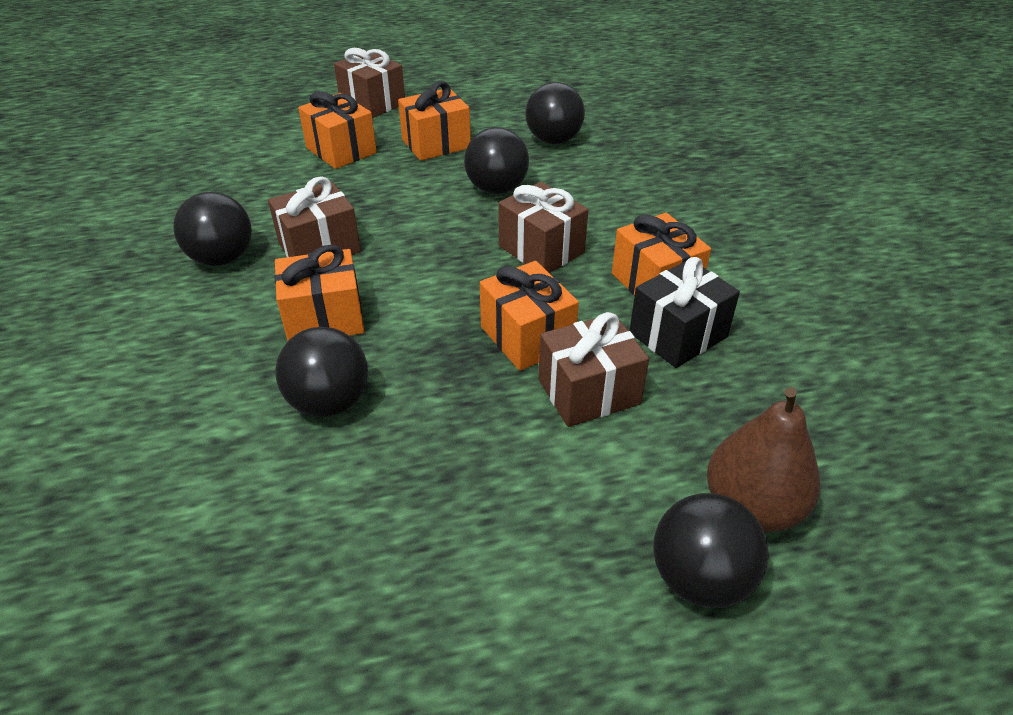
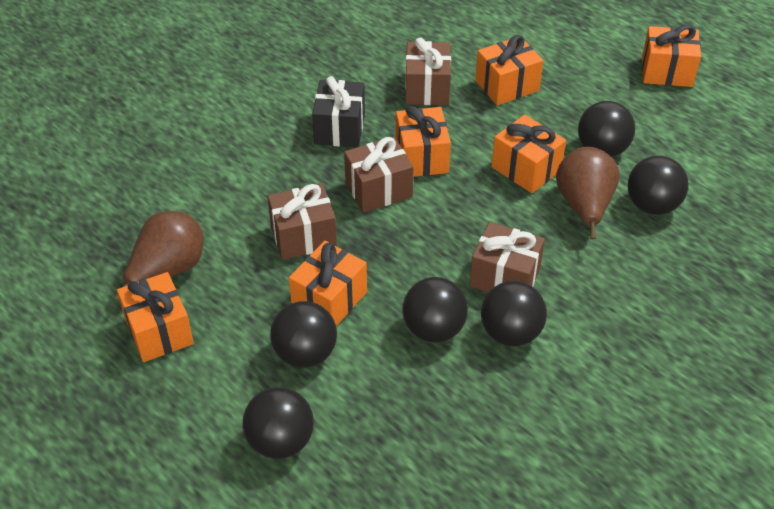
black ball: [174,192,252,266] [275,327,368,417] [464,127,529,194] [525,82,585,144] [653,493,769,608] = 5 -> [243,387,314,459] [270,301,337,368] [403,277,468,342] [481,281,547,346] [578,101,635,157] [628,156,689,215] = 6
brown pear: [707,387,820,532] = 1 -> [115,211,203,300] [556,147,619,239] = 2
orange gift: [274,245,364,341] [298,91,377,169] [398,81,471,161] [480,261,579,371] [612,213,711,295] = 5 -> [117,272,194,362] [289,241,367,326] [396,106,451,177] [475,35,543,105] [492,115,566,193] [642,25,701,87] = 6

